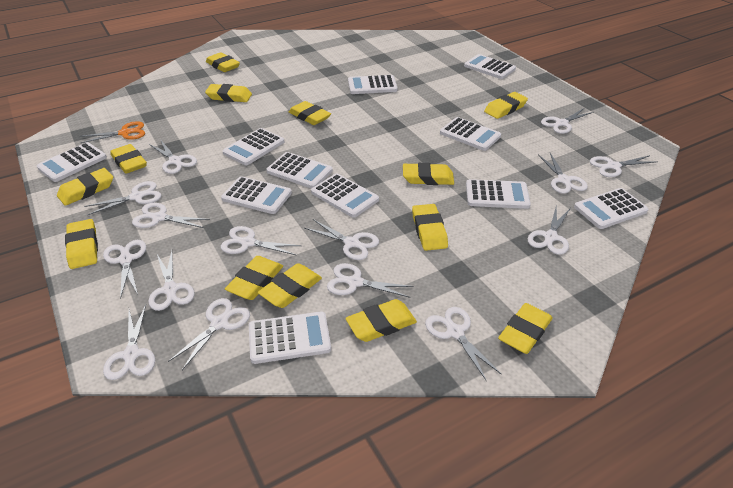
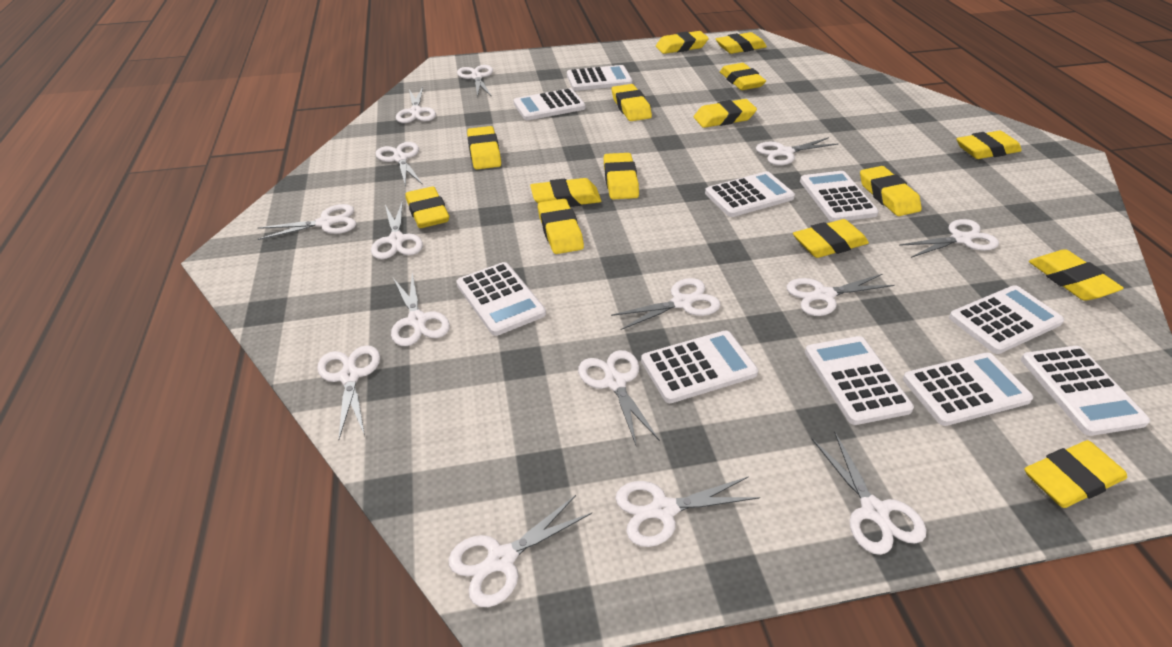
orange scissors: [80,121,145,143] = 1 -> none = 0
white calculator: [37,142,107,182] [221,176,292,214] [223,128,284,165] [249,312,331,364] [266,152,333,189] [311,173,379,218] [348,75,398,94] [440,117,501,151] [464,54,516,79] [466,179,531,209] [574,188,648,229] = 11 -> [456,262,546,336] [513,88,586,121] [567,65,633,91] [641,330,758,403] [705,171,795,217] [800,171,879,222] [805,336,914,425] [903,353,1033,426] [949,285,1064,354] [1021,346,1150,436] = 10
yellow eraser: [57,168,113,206] [65,219,98,269] [110,144,147,174] [205,84,252,102] [206,52,240,72] [225,256,283,300] [258,263,322,308] [289,101,331,125] [346,299,417,342] [403,163,454,185] [412,204,448,251] [484,92,528,119] [498,303,553,354] = 13 -> [405,186,449,228] [467,126,501,169] [530,178,601,207] [538,199,584,254] [604,153,639,199] [612,84,652,121] [656,31,709,54] [694,99,757,128] [716,32,767,54] [720,63,766,90] [793,219,869,258] [860,166,922,216] [957,131,1022,159] [1024,440,1127,508] [1029,249,1124,301] = 15

